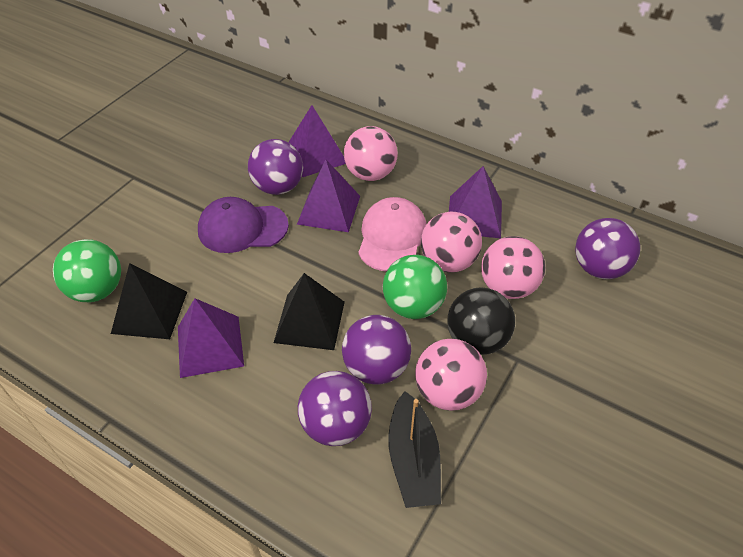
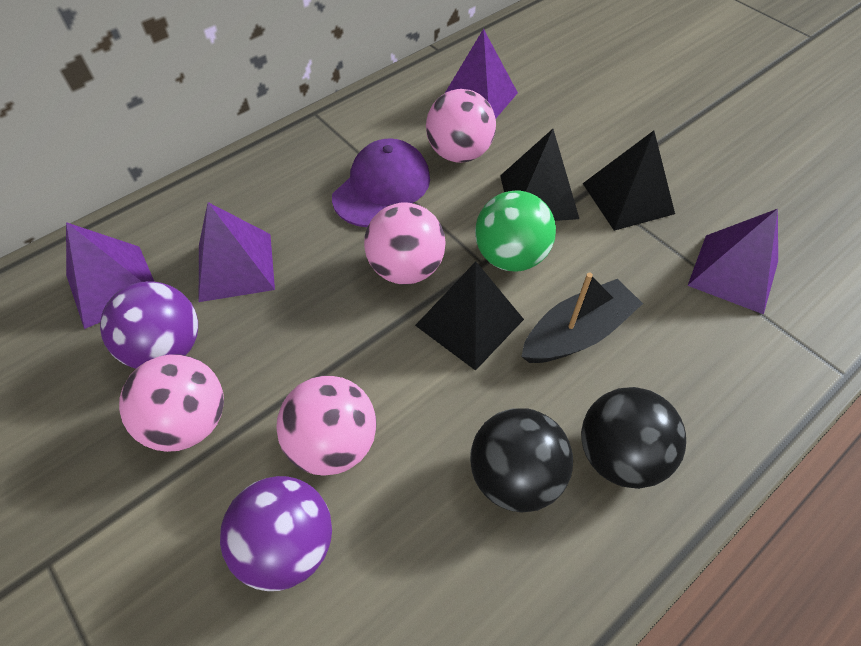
black ball: [447,287,515,355] = 1 -> [470,408,573,513] [581,387,686,489] = 2
black pyramid: [111,263,187,339] [274,273,345,350] = 2 -> [415,262,524,371] [500,129,579,221] [583,131,675,231] = 3
green ball: [53,239,121,302] [383,255,447,319] = 2 -> [475,190,556,272] = 1
pink cap: [358,197,427,271] = 1 -> none = 0
purple ball: [248,139,303,195] [298,371,372,446] [342,315,411,385] [575,218,640,279] = 4 -> [100,281,198,369] [220,476,332,591] = 2

